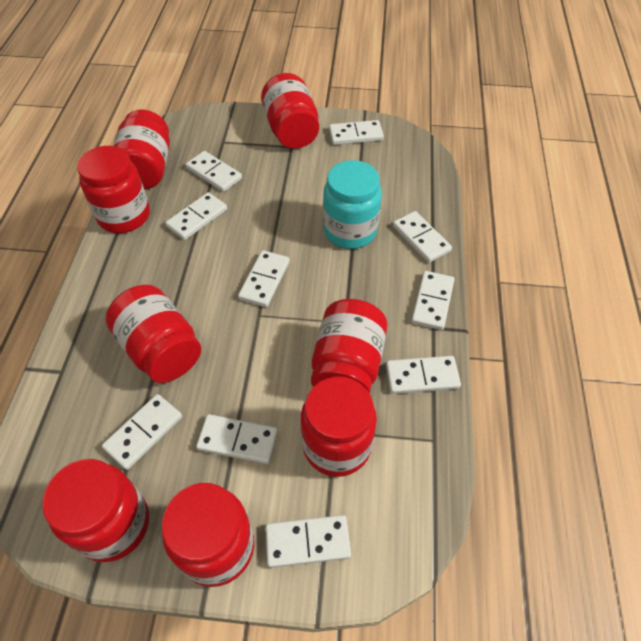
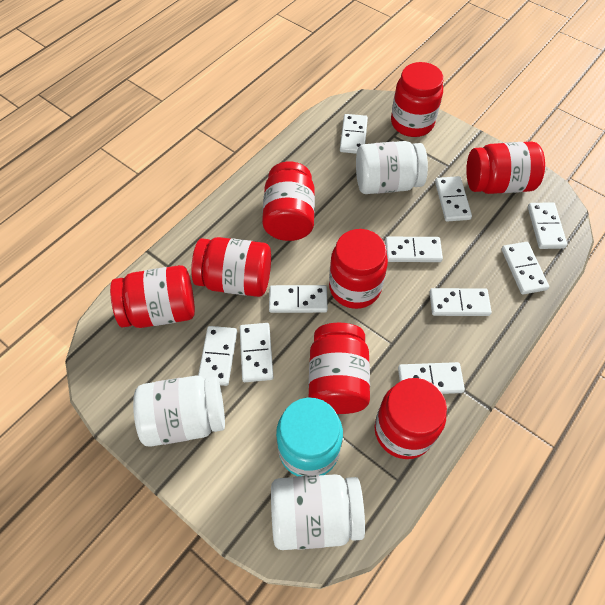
white jar: none = 0 -> [133,376,225,447] [271,474,365,550] [356,141,428,194] = 3

